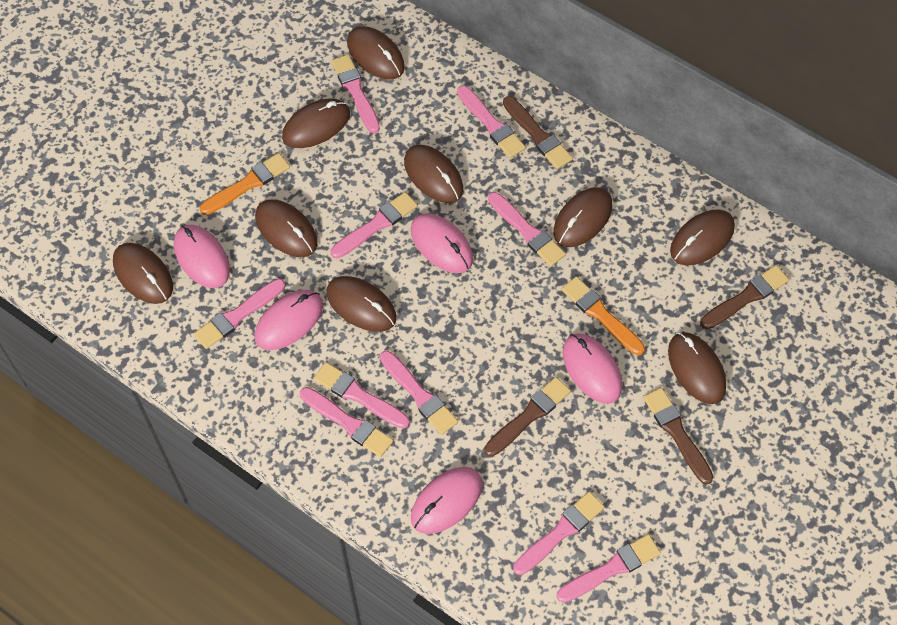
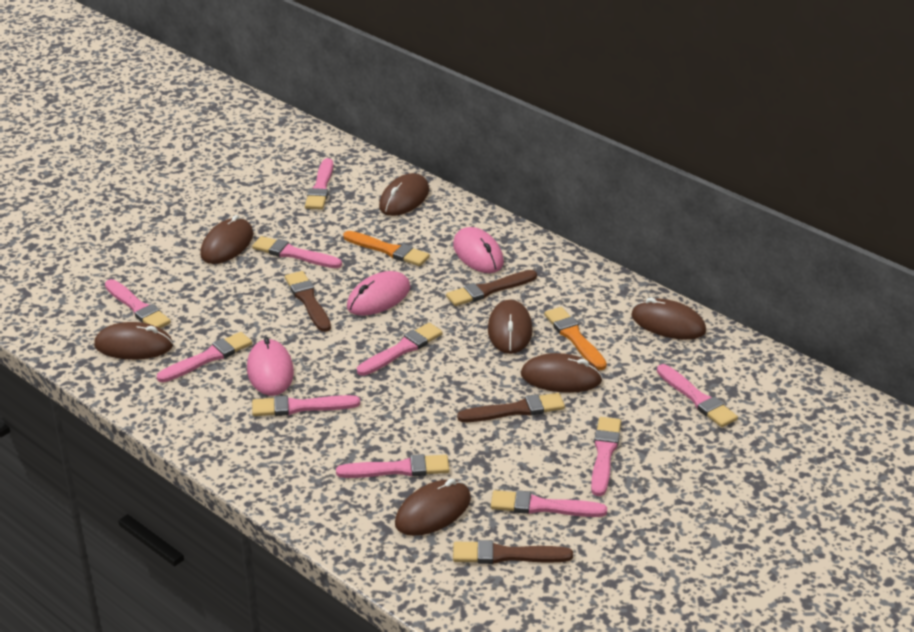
brown mouse: [113,243,173,304] [255,199,318,257] [282,99,350,148] [326,276,396,332] [347,26,405,80] [404,145,463,203] [554,187,612,247] [668,332,726,404] [670,209,735,265] = 9 -> [94,322,173,359] [200,215,253,264] [379,173,429,216] [395,479,471,536] [488,300,533,354] [521,353,603,393] [631,297,706,340] = 7
pink mouse: [174,225,230,288] [254,290,323,350] [411,213,473,273] [411,467,482,534] [563,333,622,404] = 5 -> [247,337,294,396] [347,271,410,316] [453,227,504,273] = 3

